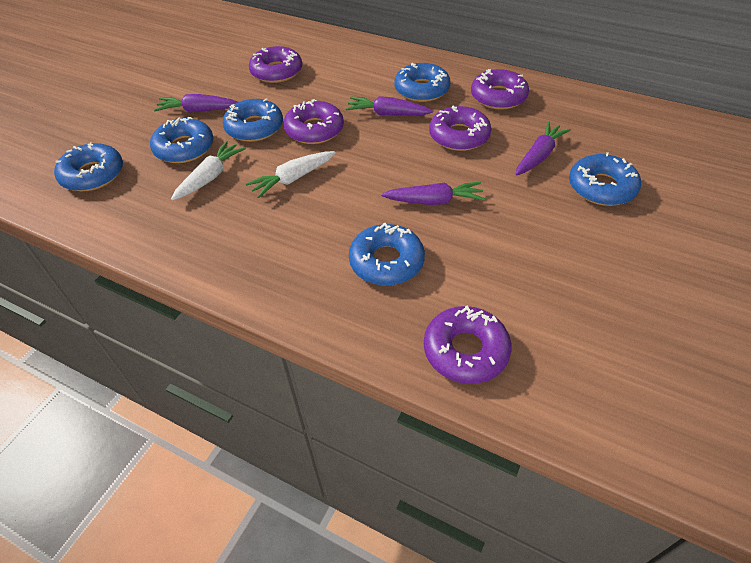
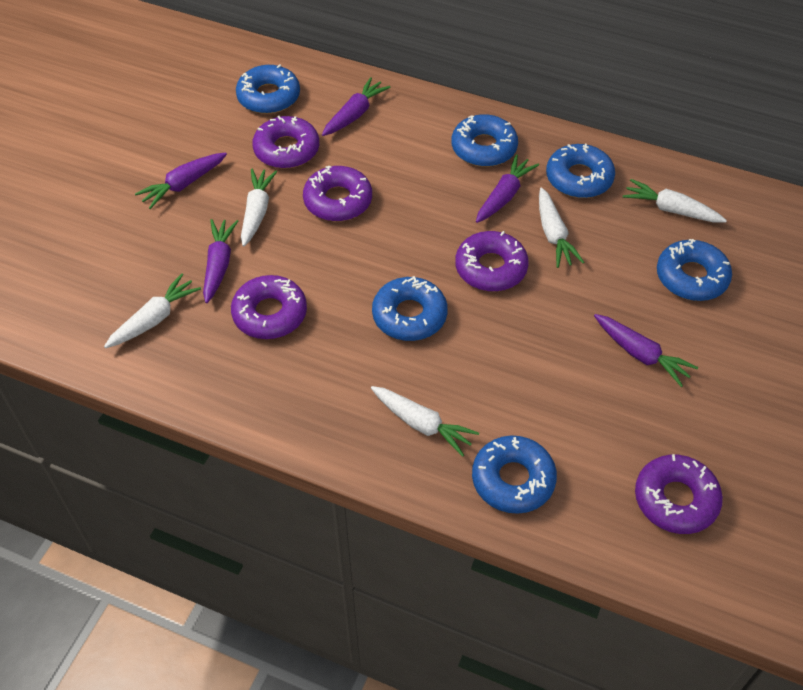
purple carrot: [154,94,238,113] [346,96,433,115] [381,182,485,205] [516,121,571,175] = 4 -> [135,152,227,209] [203,219,238,303] [322,77,391,136] [476,154,539,223] [594,314,698,387] = 5
white carrot: [171,141,246,200] [246,151,336,198] = 2 -> [104,273,201,348] [241,169,278,246] [371,386,479,457] [539,188,584,268] [623,179,727,223] = 5

